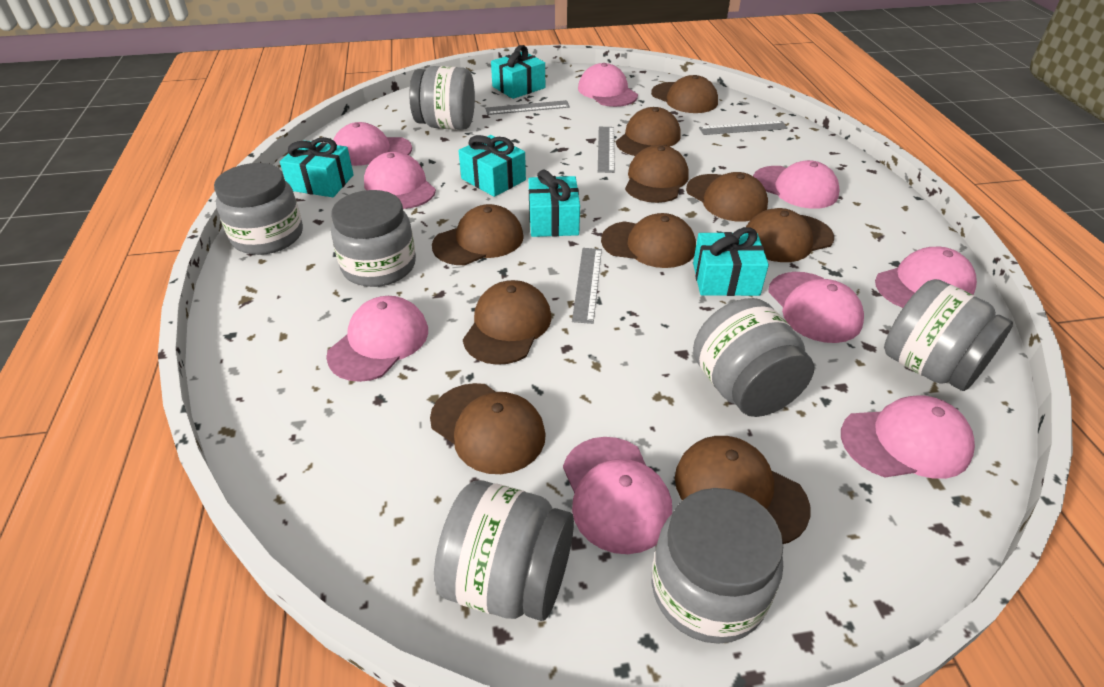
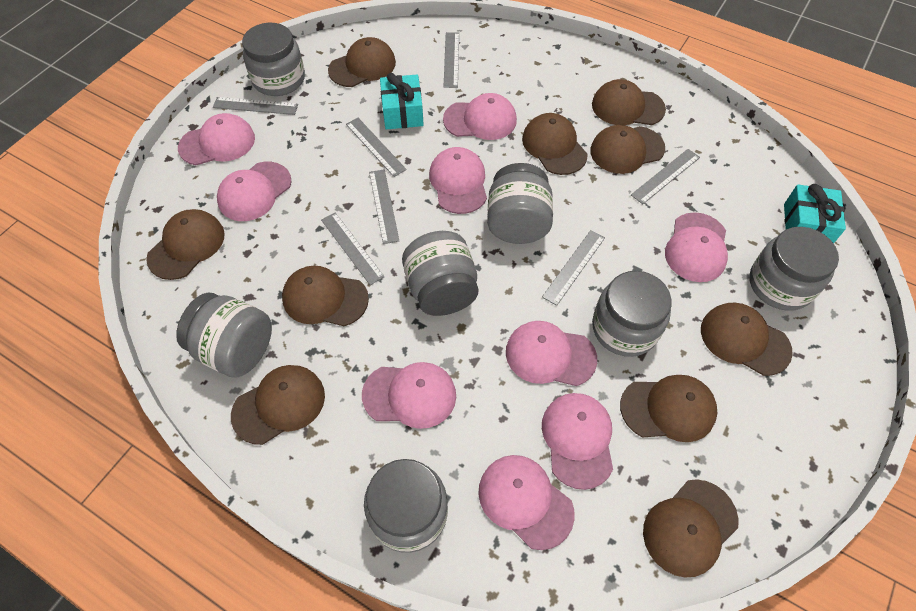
grey ruler: [485,100,570,115] [572,248,602,324] [598,127,614,173] [699,121,788,135] = 4 -> [213,97,298,115] [321,213,385,285] [346,118,407,177] [369,169,399,244] [444,32,459,88] [542,230,605,306] [631,149,700,204] = 7
turquoise gift: [280,137,354,197] [458,135,526,197] [491,45,545,99] [529,170,580,237] [693,227,769,296] = 5 -> [380,73,424,129] [784,184,846,244] = 2

